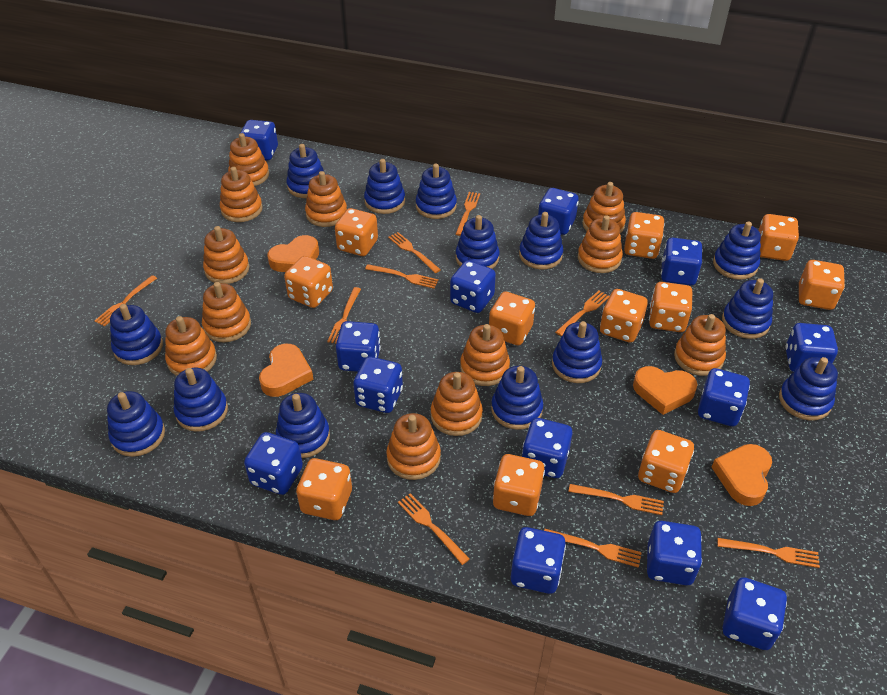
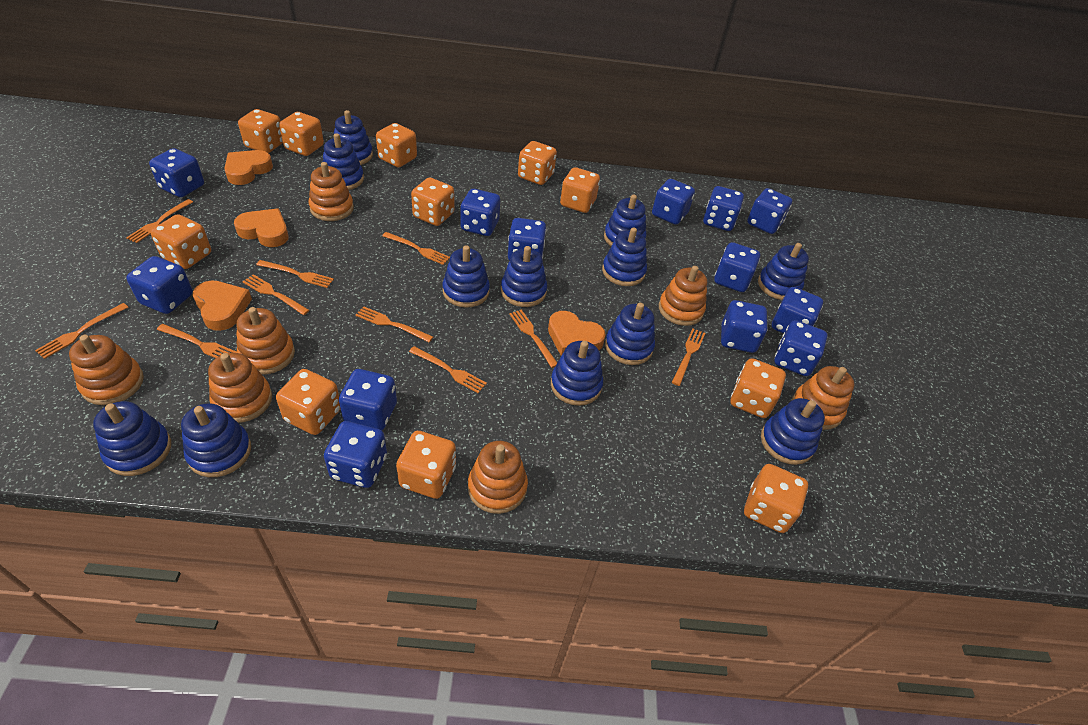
blue stacking toy: [107,391,165,457] [110,304,163,365] [174,368,228,432] [276,393,330,458] [286,144,325,198] [364,159,405,214] [416,164,457,219] [456,215,499,269] [491,366,543,430] [519,212,563,269] [552,321,602,383] [713,222,761,280] [722,278,773,339] [779,357,838,421] = 14 -> [93,401,171,476] [181,403,251,477] [323,133,364,190] [334,110,373,165] [443,245,490,308] [501,246,547,307] [551,341,603,406] [602,227,647,286] [604,195,646,246] [605,303,655,365] [758,243,809,300] [761,398,825,465] = 12
orange stacking toy: [165,316,217,376] [202,282,251,342] [203,226,249,284] [220,167,263,222] [228,133,269,186] [305,171,347,227] [386,413,441,480] [431,372,483,436] [460,324,510,386] [578,215,623,273] [582,182,626,234] [674,314,726,376] = 12 -> [69,335,144,405] [208,353,272,423] [236,307,295,374] [309,162,354,221] [468,441,528,514] [659,266,707,326] [792,366,854,430] = 7

